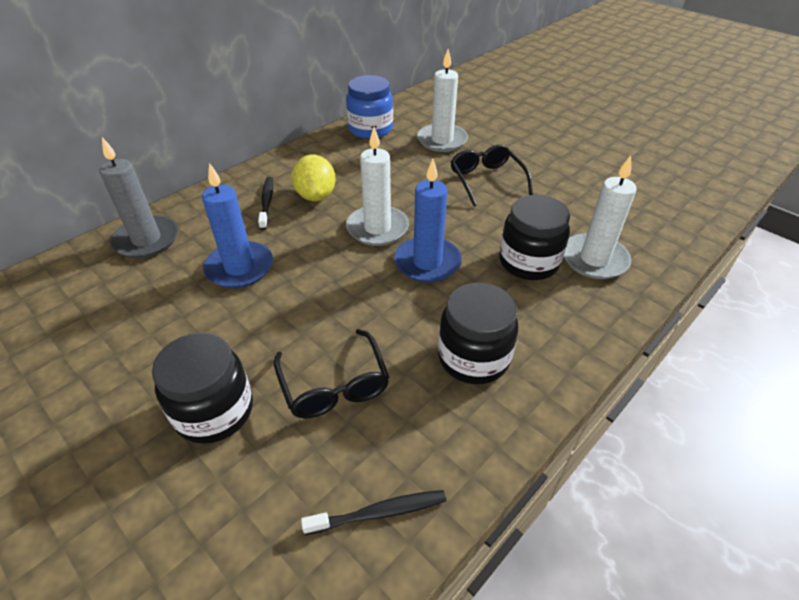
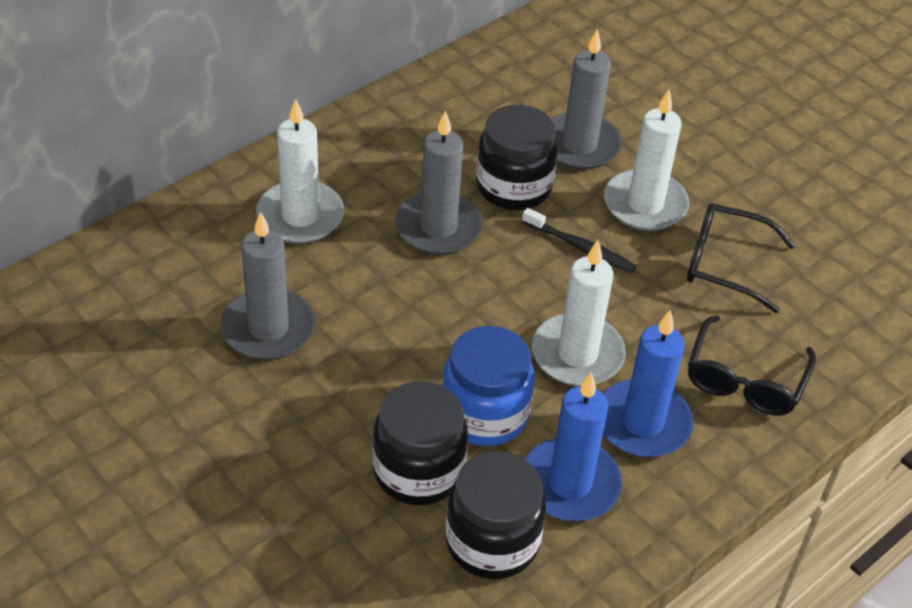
black toothbrush: [258,177,273,230] [301,490,446,535] = 2 -> [522,208,636,273] = 1
grey candle: [99,137,178,258] = 1 -> [221,211,316,360] [395,110,483,255] [551,29,622,169] = 3
yellow lemon: [292,155,336,201] = 1 -> none = 0

